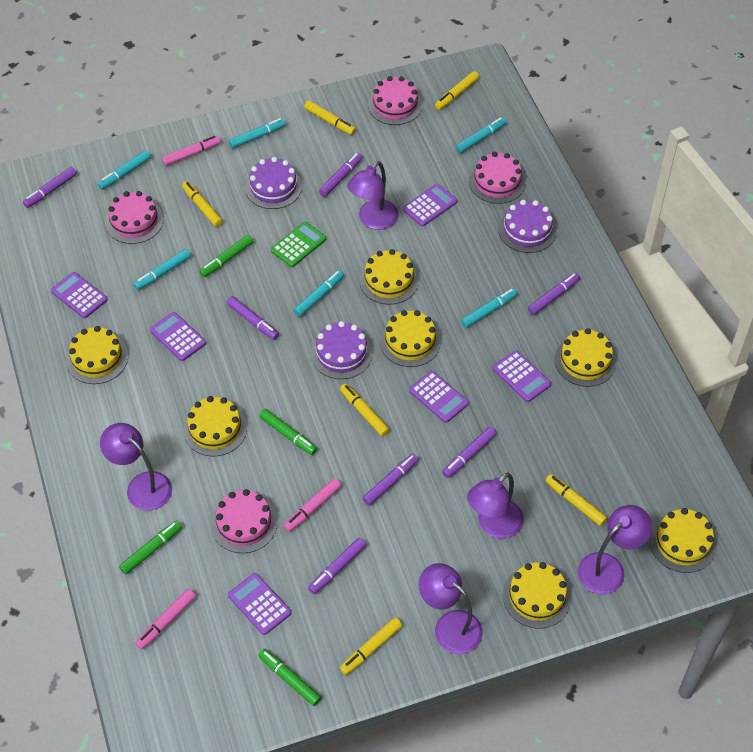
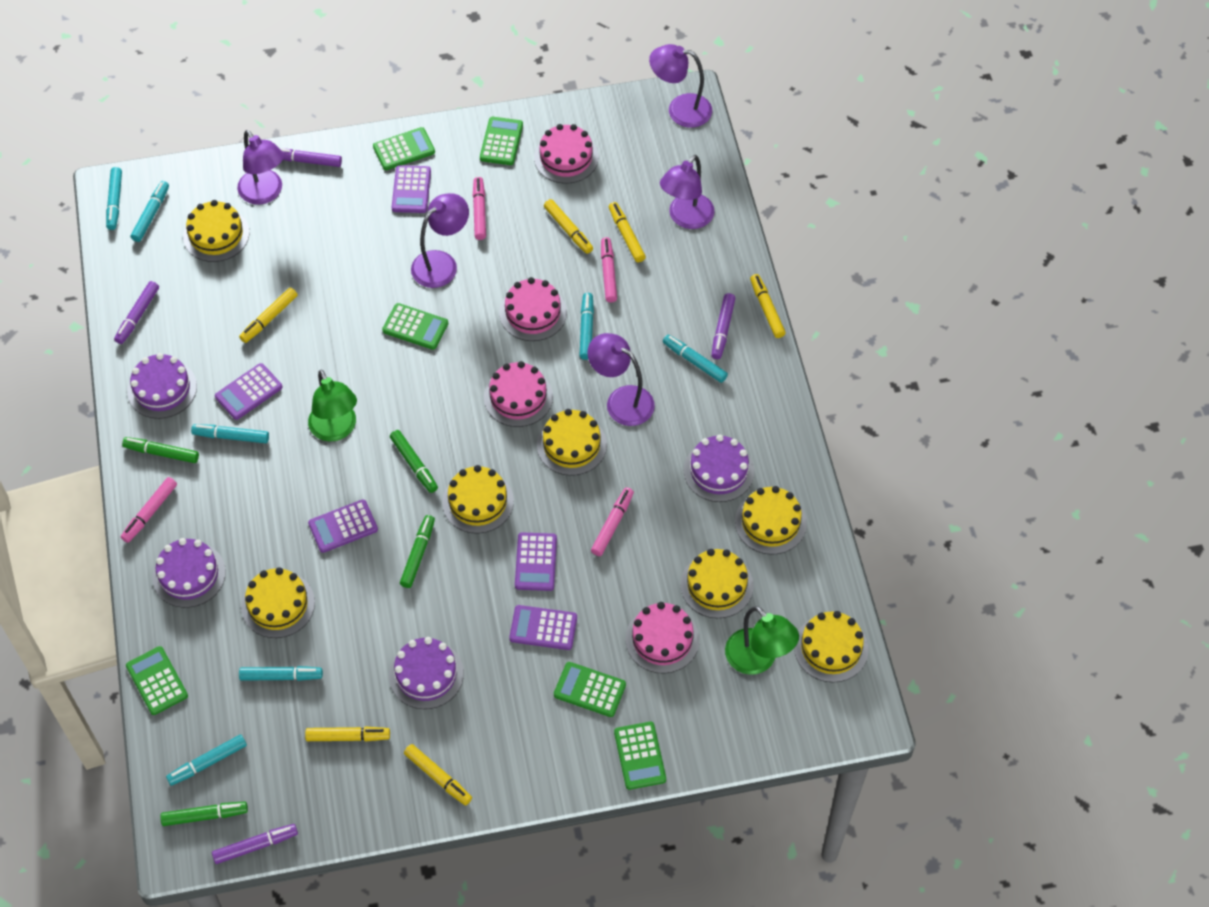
green calculator: [271,222,326,267] = 1 -> [126,646,188,715] [373,127,435,170] [382,303,448,350] [480,117,523,165] [554,662,626,717] [614,722,666,790] = 6
green lamp: none = 0 -> [308,369,357,441] [725,606,799,675] = 2
pink marker: [135,589,196,650] [162,136,221,166] [283,478,341,532] = 3 -> [121,477,177,543] [473,177,486,240] [591,487,634,556] [601,237,617,303] = 4
purple cake: [245,157,302,209] [311,321,373,379] [498,200,557,253] = 3 -> [127,353,197,419] [152,538,226,608] [389,637,464,709] [684,434,754,502] = 4
purple calculator: [51,272,108,318] [150,312,206,361] [228,573,291,635] [403,184,457,227] [409,371,469,423] [493,350,551,402] = 6 -> [215,363,283,420] [308,500,378,553] [392,165,431,213] [509,605,577,650] [515,533,557,591] = 5
purple marker: [23,167,77,208] [226,296,279,340] [308,537,366,594] [319,153,363,197] [363,453,419,506] [442,427,496,478] [528,273,580,315] = 7 -> [114,281,159,344] [212,824,298,864] [279,148,342,167] [711,293,735,359] = 4
turquoise marker: [97,150,151,190] [133,249,191,290] [229,118,286,149] [294,270,344,317] [456,117,506,153] [461,288,517,328] = 6 -> [106,167,122,230] [131,181,169,242] [166,734,247,786] [191,424,269,443] [239,666,323,681] [580,293,594,360] [663,334,728,383] = 7

